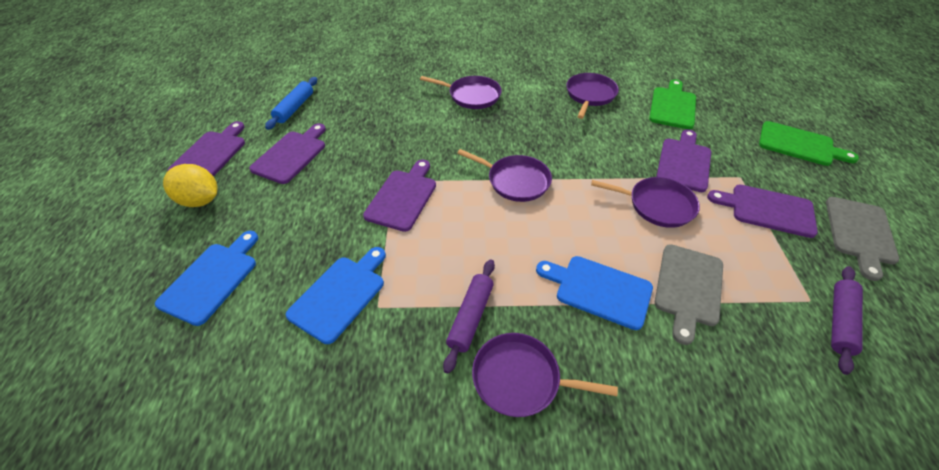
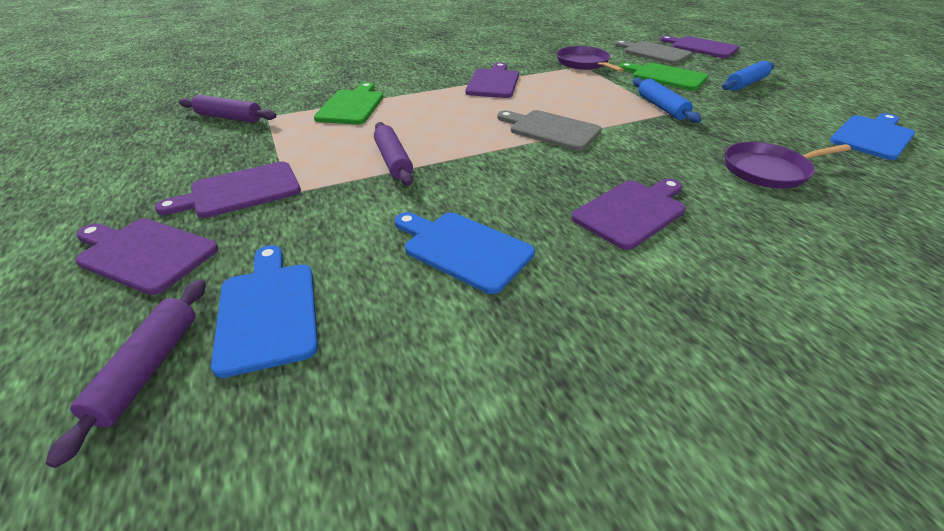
blue rolling pin: [265,77,317,130] = 1 -> [633,77,702,123] [722,61,774,91] = 2
purple pan: [420,76,501,109] [457,149,552,202] [472,333,618,417] [566,73,619,119] [591,177,700,228] = 5 -> [557,46,624,72] [725,142,851,189] = 2
purple rolling pin: [443,259,495,374] [831,266,863,375] = 2 -> [46,280,205,468] [179,95,277,123] [374,122,413,186] = 3
yellow lemon: [163,164,217,207] = 1 -> none = 0

